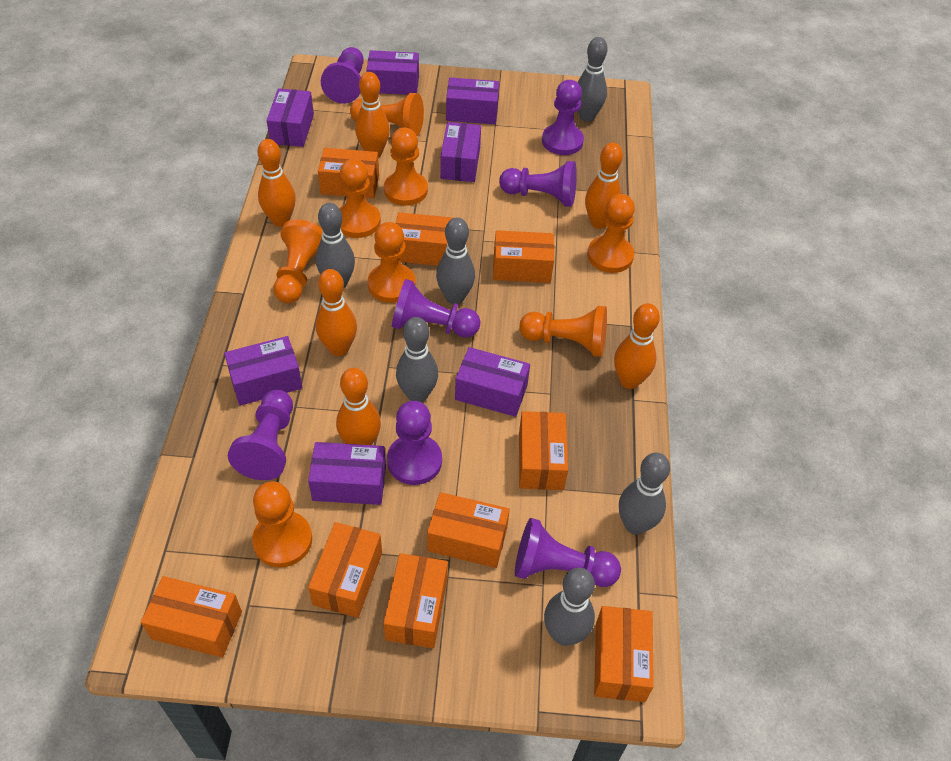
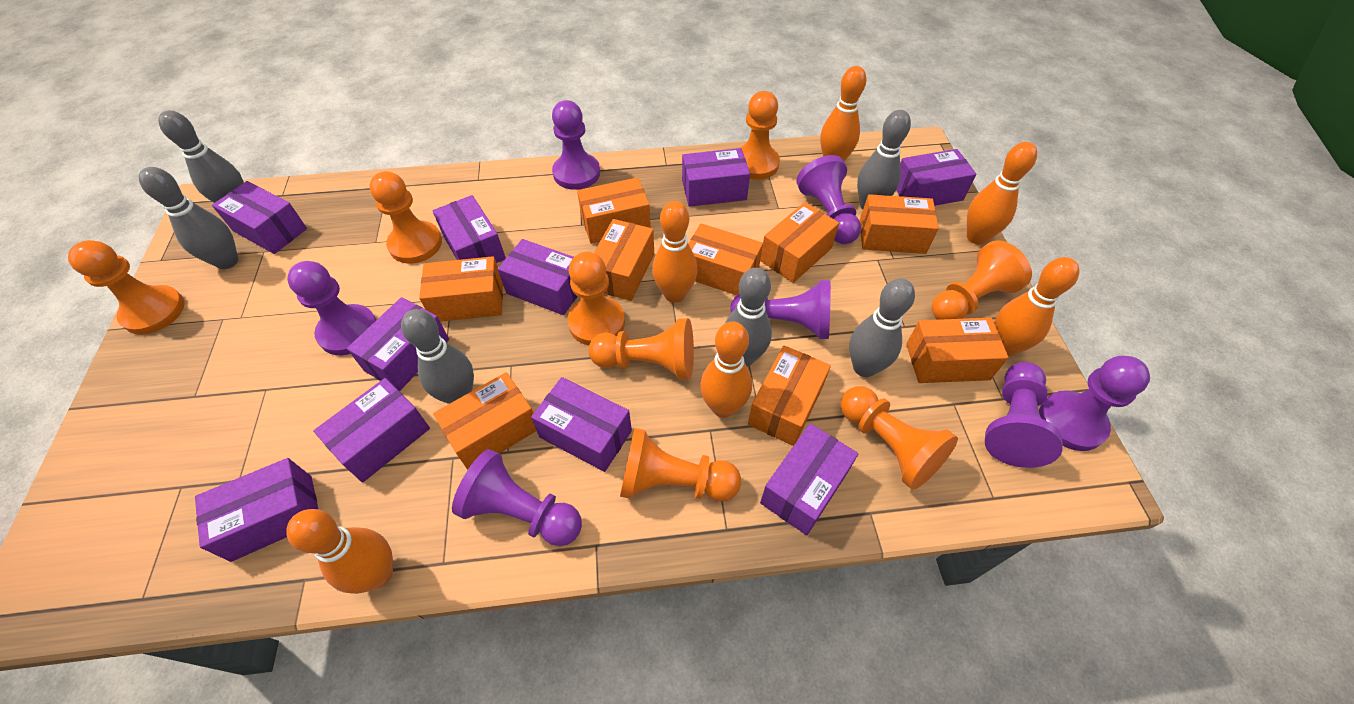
purple box: [224,336,303,406] [266,88,314,147] [308,442,386,505] [366,50,419,95] [440,122,481,182] [446,78,499,124] [455,347,530,417] = 7 -> [195,458,318,562] [212,181,307,254] [313,378,430,483] [347,297,449,391] [432,195,506,263] [498,239,577,315] [531,377,632,472] [682,148,750,207] [760,423,858,535] [896,149,977,206] = 10

